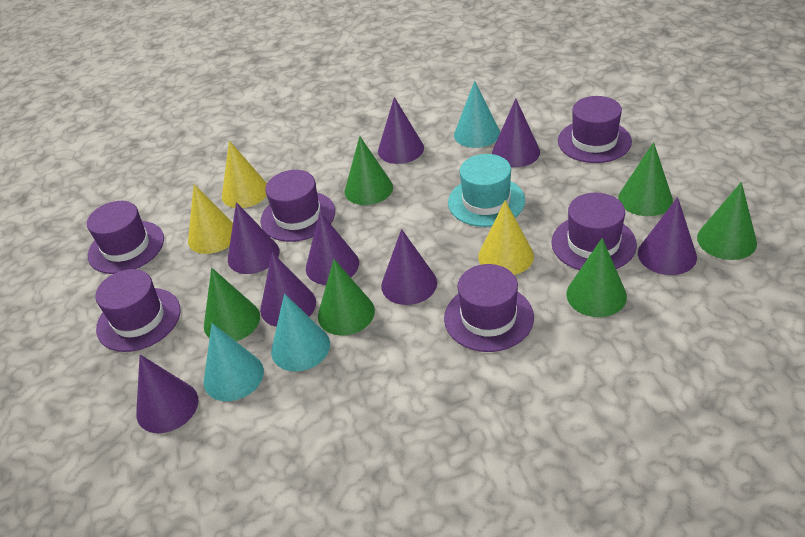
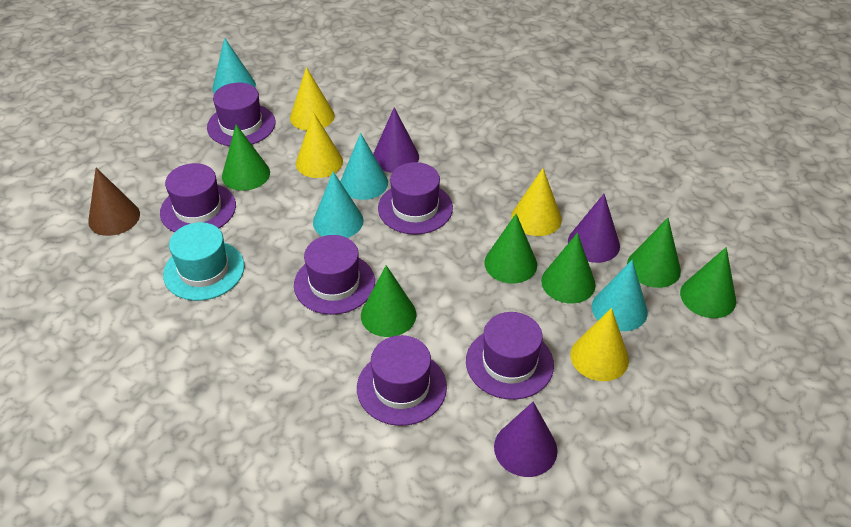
brown cone: none = 0 -> [88,168,140,236] = 1
purple cone: [136,355,198,433] [228,202,280,274] [260,252,316,327] [306,212,359,285] [378,97,424,164] [381,229,437,305] [492,98,540,167] [638,197,697,275] = 8 -> [373,107,419,173] [494,402,557,477] [568,194,620,263] = 3
turquoise cone: [203,323,264,401] [271,294,330,372] [454,81,500,148] = 3 -> [212,38,256,93] [313,171,364,238] [340,133,388,200] [592,260,648,331] = 4
yellow cone: [188,184,233,254] [222,141,267,208] [478,200,534,275] = 3 -> [290,67,335,131] [296,112,343,178] [511,168,562,236] [570,308,629,381] = 4

